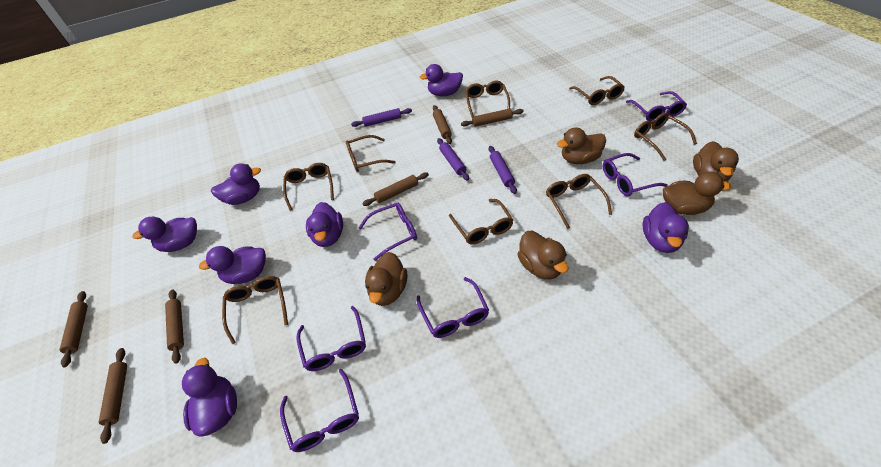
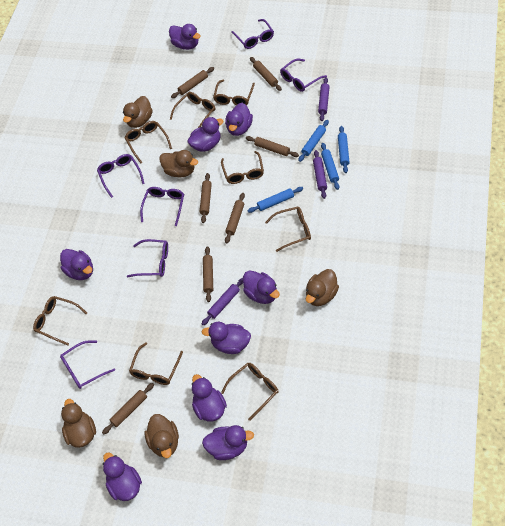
blue rolling pin: none = 0 -> [247,187,303,213] [298,120,329,162] [321,143,339,190] [338,126,350,173] = 4
brown rolling pin: [60,291,88,367] [99,348,127,444] [165,289,184,364] [362,172,429,206] [433,105,452,144] [461,109,524,127] = 6 -> [102,383,154,434] [171,67,214,98] [200,173,212,223] [203,246,213,302] [225,193,245,244] [246,136,299,157] [250,57,282,91] = 7
purple duck: [132,217,197,252] [182,358,237,436] [199,246,266,284] [211,163,261,205] [306,202,343,247] [420,64,463,96] [643,202,689,253] = 7 -> [60,249,93,280] [103,452,142,501] [169,24,201,50] [187,117,224,152] [192,374,227,422] [201,322,251,354] [202,425,254,460] [225,103,253,136] [243,270,280,304] = 9

